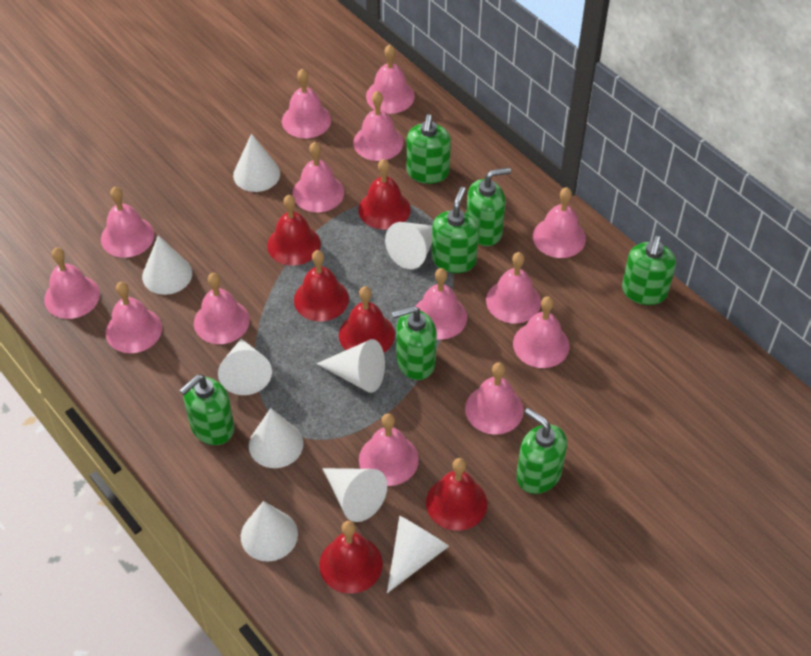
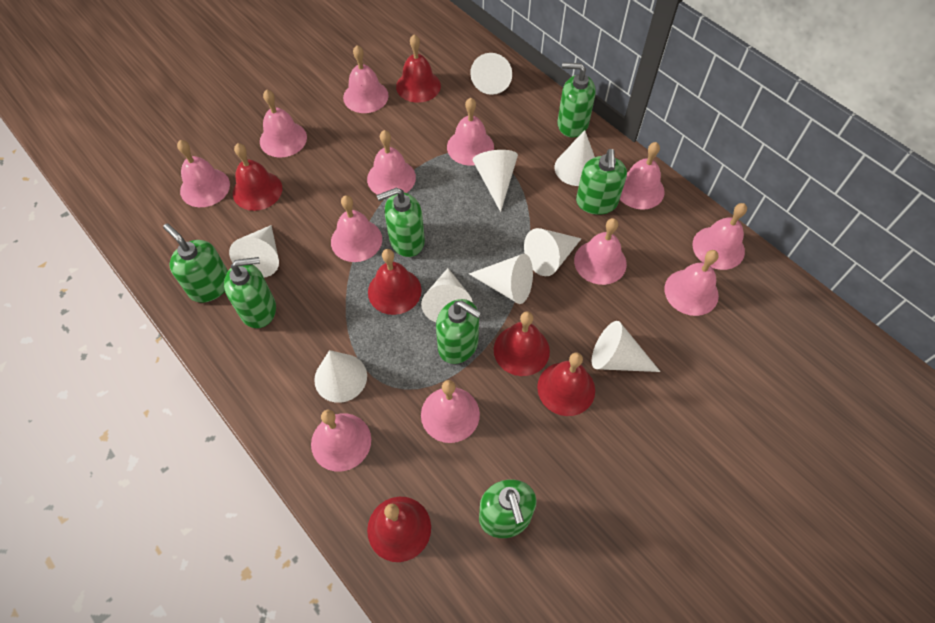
pink bell: [44,248,100,319] [101,187,154,258] [106,282,162,353] [194,273,250,344] [282,69,331,138] [292,142,344,212] [353,91,403,161] [359,413,419,486] [366,44,415,114] [415,268,467,340] [465,362,524,435] [486,252,541,323] [513,296,570,368] [533,187,586,258] = 14 -> [177,140,230,207] [260,89,307,158] [311,410,371,472] [331,195,382,262] [343,45,389,113] [367,130,416,198] [421,380,480,443] [447,98,494,166] [574,218,627,285] [620,142,665,210] [664,250,719,316] [693,203,747,270] = 12

